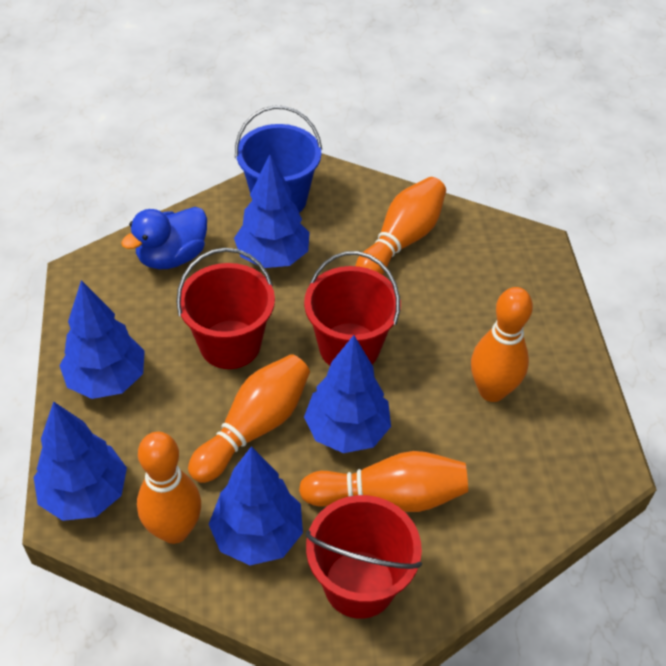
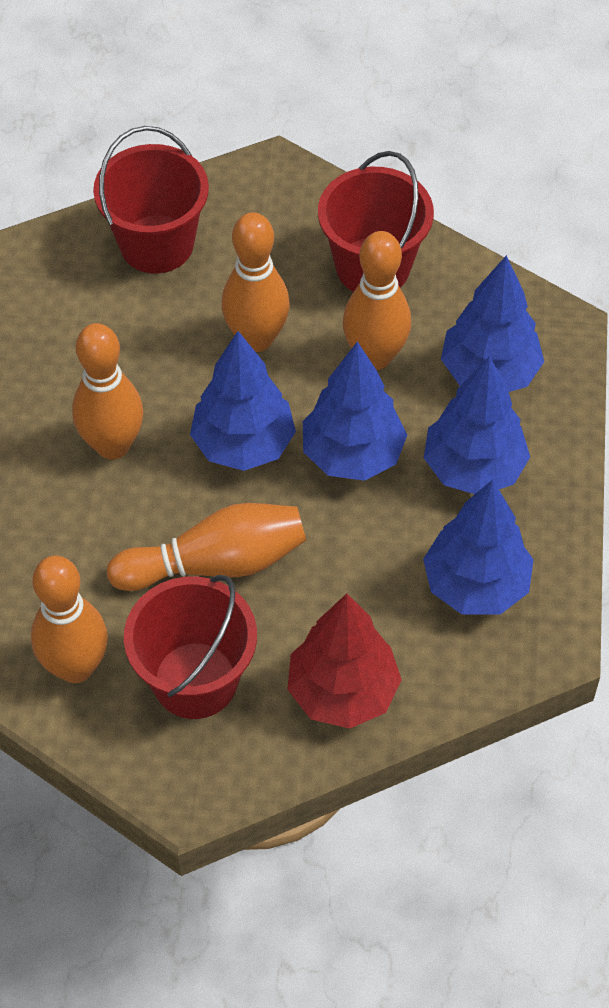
blue bucket: [235,106,322,213] = 1 -> none = 0
blue duck: [121,207,207,269] = 1 -> none = 0
red tree: none = 0 -> [287,593,402,729] = 1

